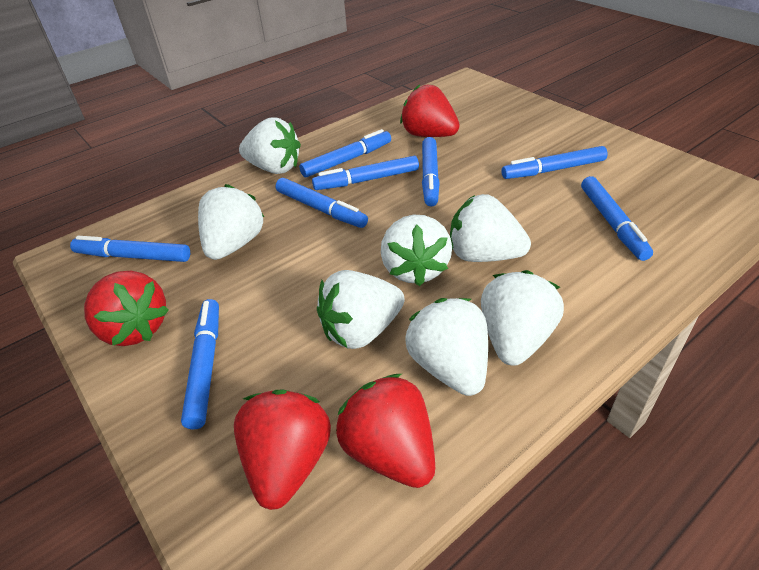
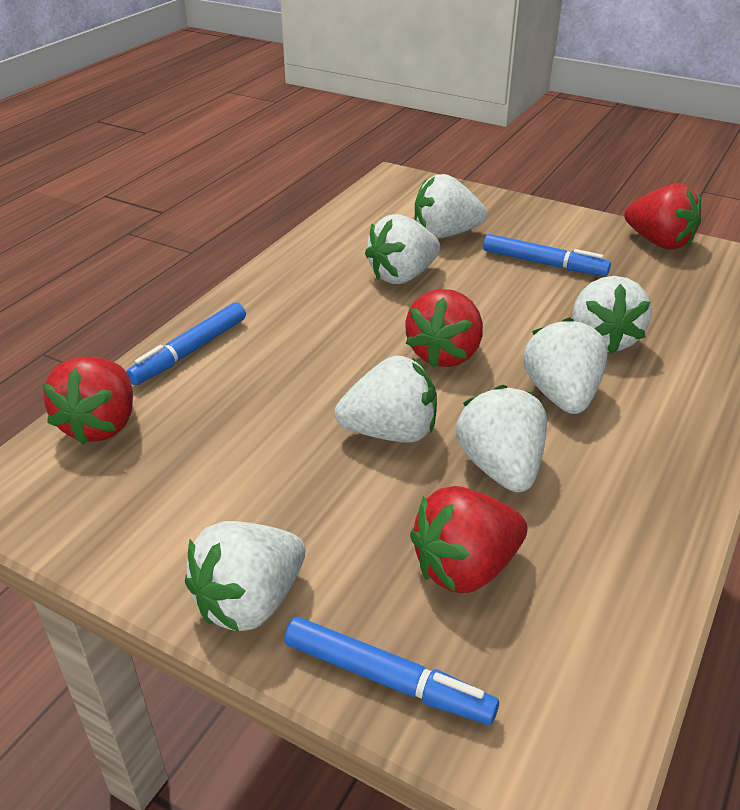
blue marker: [70,236,190,262] [181,299,219,429] [276,178,368,228] [299,129,391,178] [312,156,419,190] [422,137,440,206] [501,146,608,179] [581,176,653,261] = 8 -> [126,302,246,385] [284,617,499,725] [483,234,611,276] = 3

